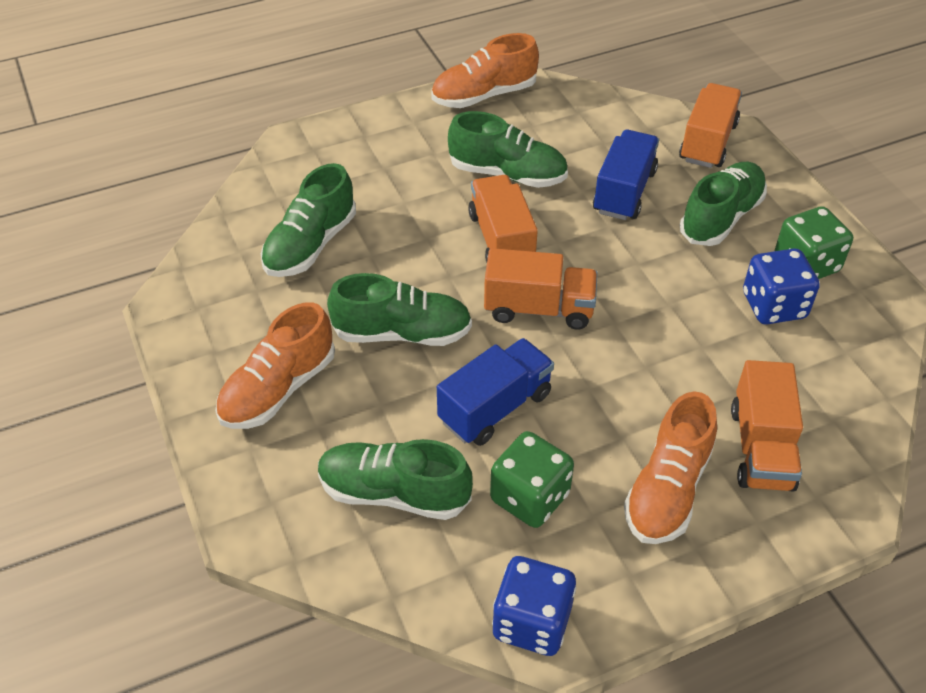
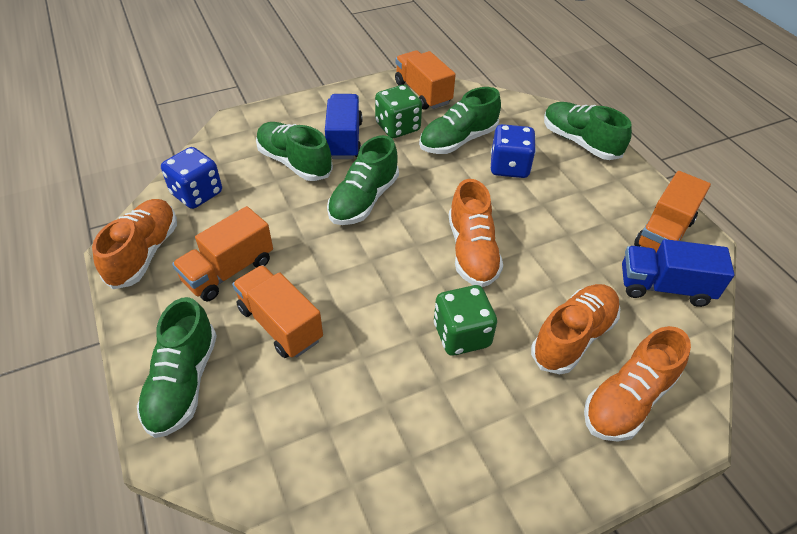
orange shoe: [216,302,335,429] [431,33,539,108] [624,391,717,544] = 3 -> [92,199,177,289] [449,179,503,287] [531,284,620,374] [584,326,691,442] = 4

